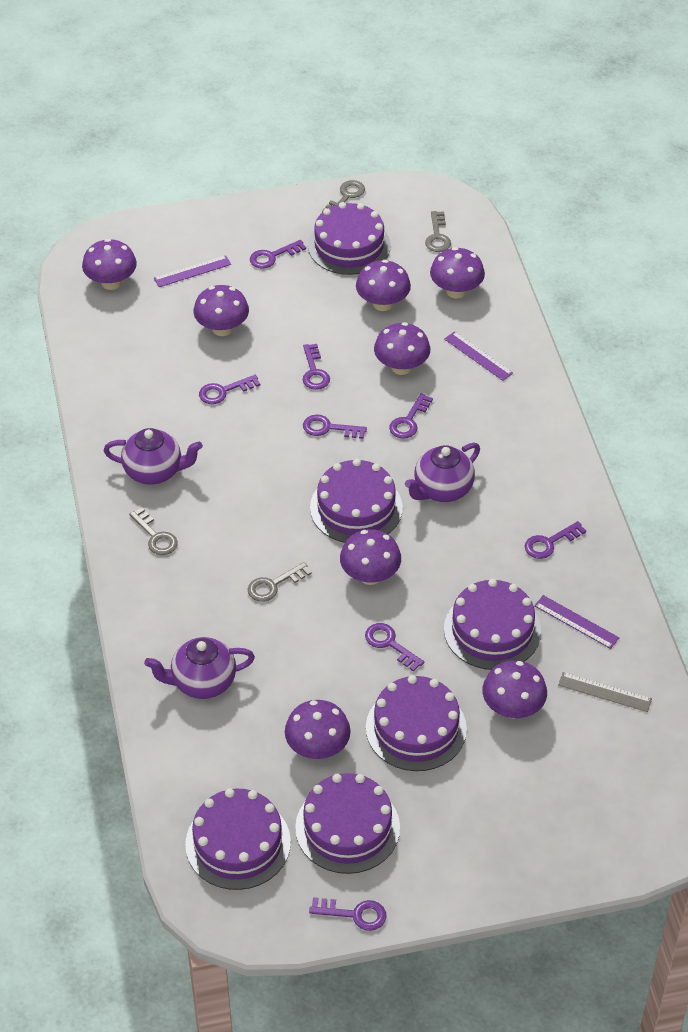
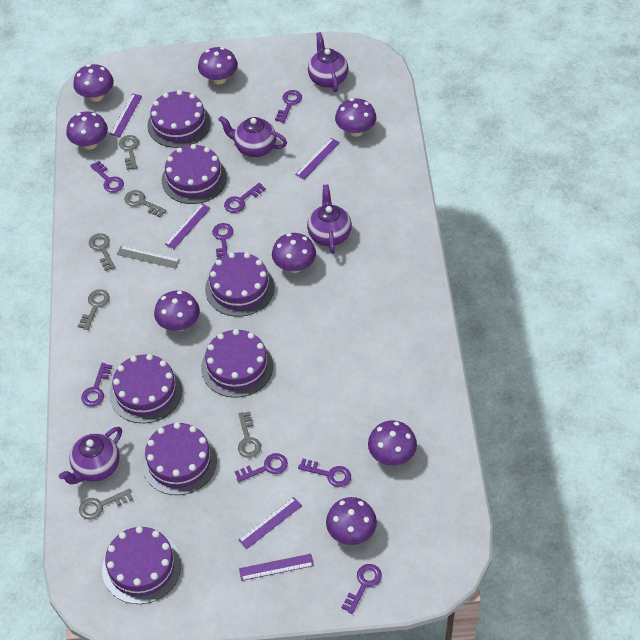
grey key: [129,507,178,555] [248,562,312,602] [322,180,365,212] [425,211,451,252] = 4 -> [78,289,110,330] [79,489,133,520] [89,233,115,271] [119,135,139,170] [124,190,166,217] [238,412,261,458] = 6
purple cake: [185,788,291,890] [295,773,400,874] [308,202,391,275] [310,459,403,543] [366,675,467,771] [444,579,541,670] = 6 -> [102,526,181,604] [109,354,182,423] [142,422,217,495] [147,90,211,148] [162,144,227,204] [201,329,273,398] [205,252,275,317] = 7
purple ruler: [154,255,231,287] [444,331,513,381] [534,595,619,649] = 3 -> [110,93,142,137] [165,203,211,249] [238,497,302,549] [239,554,314,581] [295,138,340,180] = 5
purple teapot: [104,428,203,485] [144,637,255,699] [405,443,480,502] = 3 -> [59,427,122,484] [218,116,287,157] [307,185,352,254] [308,32,348,92] = 4

